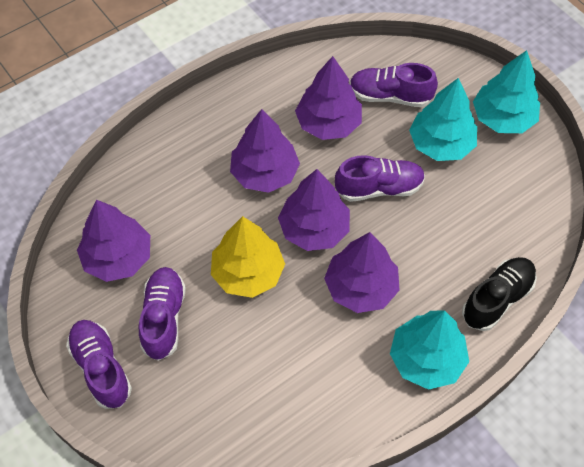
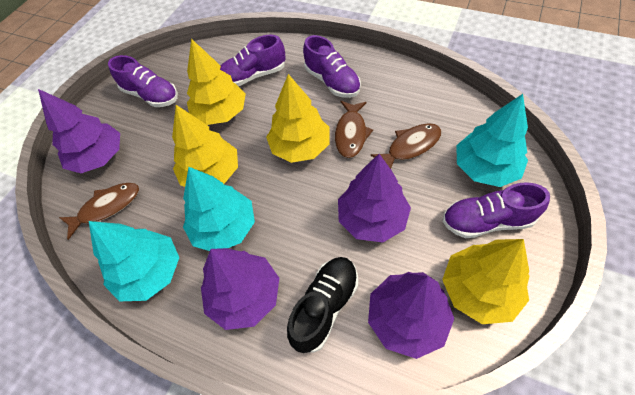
brown fish: none = 0 -> [59,183,139,240] [335,101,373,158] [371,123,441,169] = 3
purple tree: [77,200,150,282] [230,109,300,193] [278,169,350,251] [295,56,362,140] [324,232,399,313] = 5 -> [38,89,120,173] [201,248,279,330] [338,154,411,242] [368,272,454,359] = 4
yellow tree: [211,216,285,298] = 1 -> [172,105,238,187] [187,39,246,125] [266,74,330,163] [442,239,529,324] = 4

